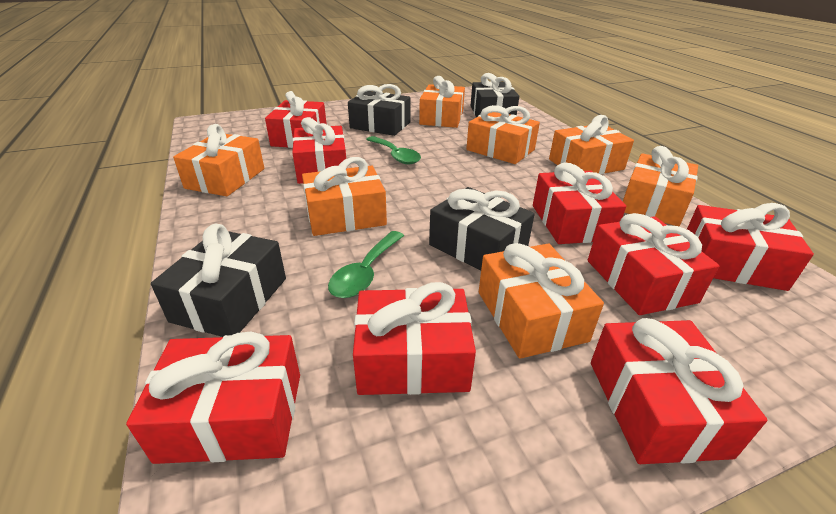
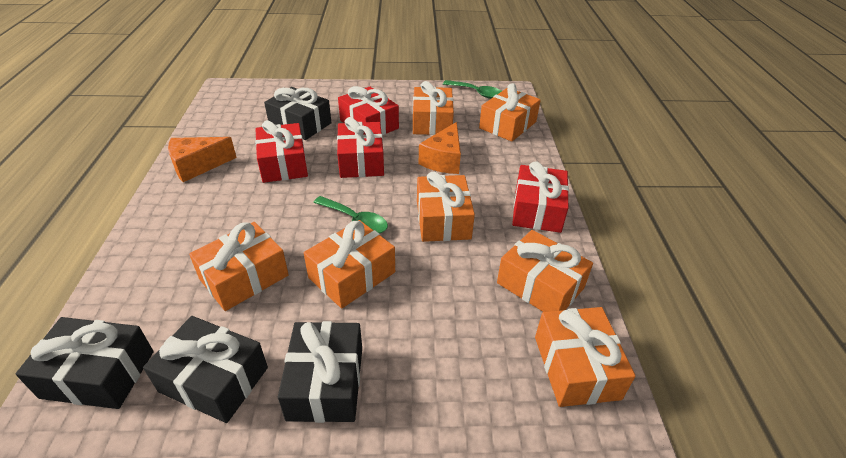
orange cheese: none = 0 -> [168,137,237,182] [419,122,461,174] = 2
red gift: [126,332,300,464] [265,91,327,148] [292,117,346,184] [353,282,476,395] [533,163,626,244] [588,213,719,315] [591,318,767,464] [687,203,814,291] = 8 -> [255,120,308,183] [337,117,384,178] [338,86,399,135] [512,161,569,233] = 4

